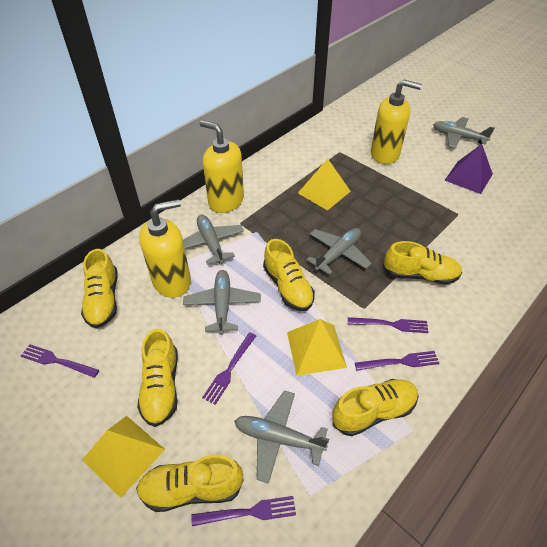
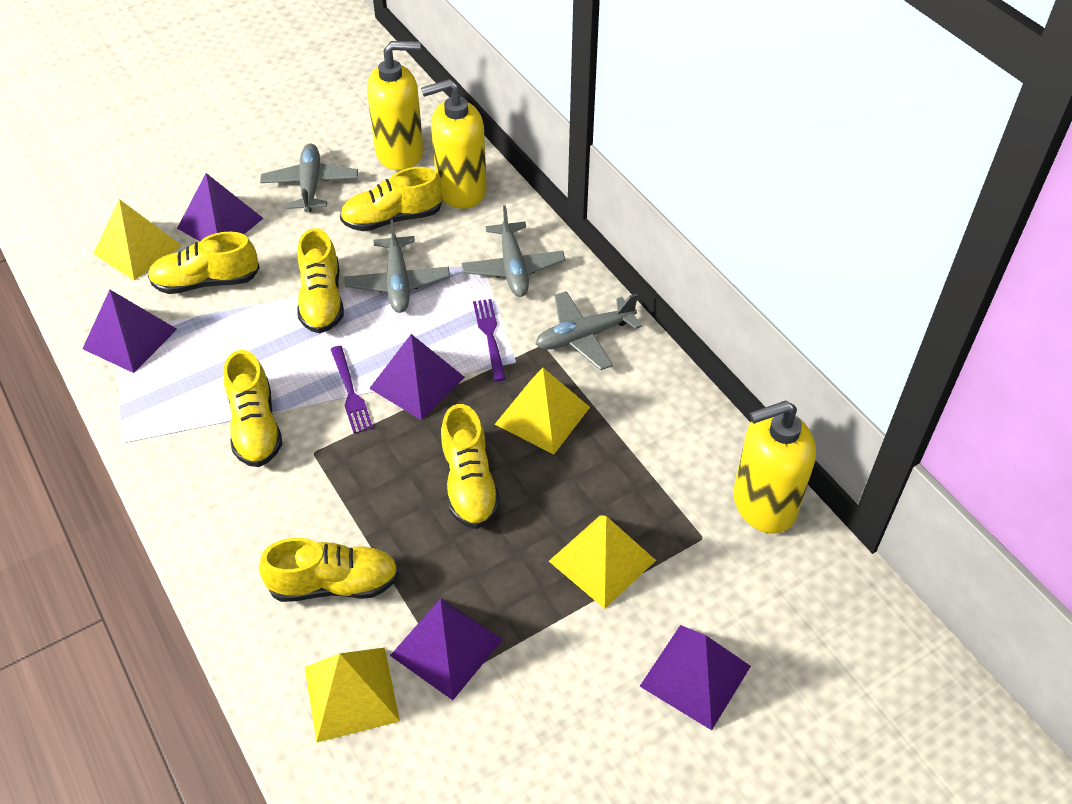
grey plane: [183,215,244,265] [183,270,261,335] [234,391,329,484] [306,228,372,275] [433,117,495,148] = 5 -> [260,144,358,212] [345,219,450,313] [461,205,566,297] [536,291,642,370] = 4
purple fork: [21,344,99,378] [191,496,296,526] [202,332,256,405] [348,317,429,333] [355,351,440,371] = 5 -> [330,346,373,434] [473,299,506,381] = 2
purple pyramid: [444,144,493,194] = 1 -> [82,290,177,373] [177,173,264,241] [369,334,465,420] [390,598,503,700] [640,625,751,730] = 5
yellow pyramid: [82,416,165,498] [287,319,347,376] [298,159,351,211] = 3 -> [93,199,182,281] [305,648,400,742] [495,368,590,454] [549,515,656,609] = 4

